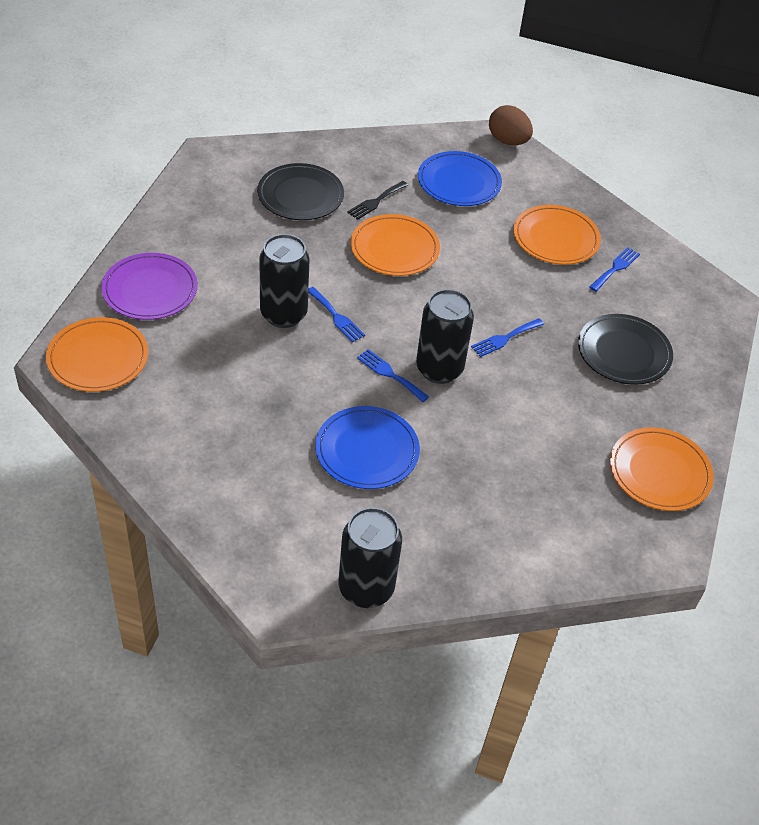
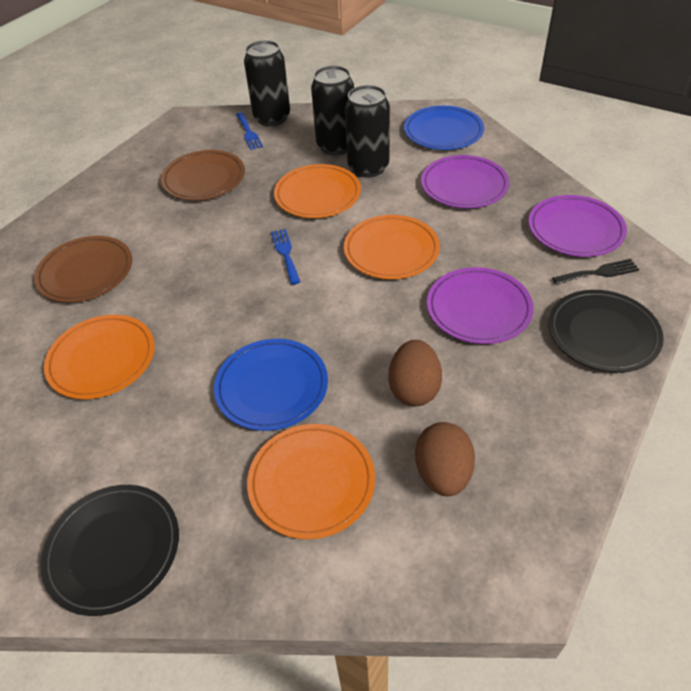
blue fork: [308,287,365,342] [357,349,429,402] [471,318,544,357] [589,247,640,292] = 4 -> [236,112,263,150] [271,229,300,285] = 2
brown egg: [489,105,533,145] = 1 -> [388,340,442,406] [415,422,475,496] = 2
brown plate: none = 0 -> [34,236,132,302] [161,150,245,200] = 2
purple plate: [101,253,198,320] = 1 -> [421,155,509,208] [427,267,534,344] [528,195,627,257] = 3

